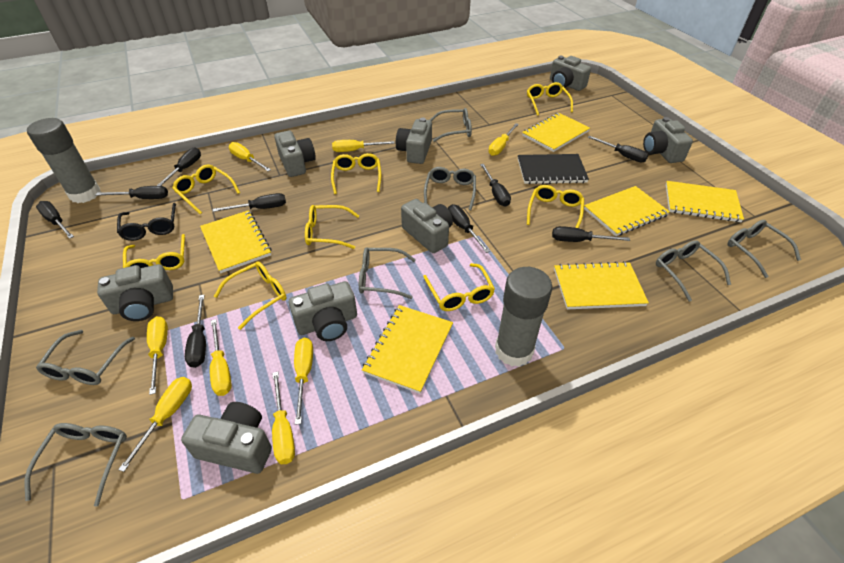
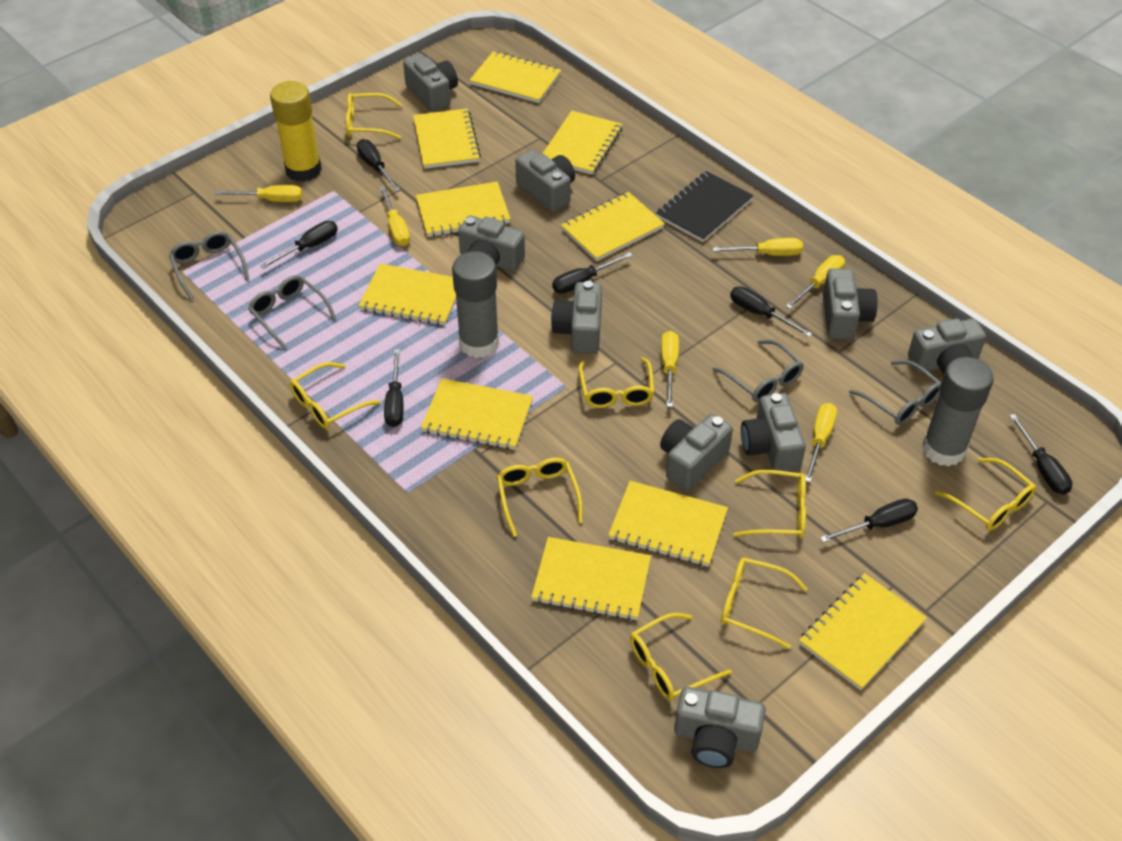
black glasses: [117,203,176,241] = 1 -> none = 0
black screwdriver: [36,201,74,239] [96,186,168,199] [157,147,201,186] [185,295,206,368] [213,193,286,212] [448,204,490,253] [480,164,511,206] [552,226,630,242] [588,136,648,163] = 9 -> [260,221,338,269] [357,139,400,191] [384,349,404,427] [552,252,633,294] [730,286,812,337] [820,499,918,543] [1009,414,1072,495] = 7
grey camera: [97,264,173,321] [181,402,272,474] [274,131,316,177] [289,281,357,341] [396,117,432,164] [401,199,453,253] [550,56,591,91] [643,117,693,163] = 8 -> [403,54,458,112] [458,216,525,271] [515,149,575,212] [551,281,602,354] [660,414,733,491] [674,687,766,768] [741,393,806,472] [823,268,878,340] [908,318,986,375] = 9
grey glasses: [24,423,127,506] [36,330,135,385] [359,248,416,299] [424,167,476,210] [430,108,472,142] [656,240,731,302] [728,220,801,278] = 7 -> [169,231,249,300] [248,275,336,350] [712,339,804,402] [849,360,941,425] = 4
yellow glue stick: none = 0 -> [270,81,322,182] = 1
yellow notebook: [200,210,272,273] [362,305,453,394] [522,113,590,152] [554,261,649,309] [584,186,670,236] [666,181,744,222] = 6 -> [359,264,456,326] [413,109,481,169] [416,182,510,237] [421,378,533,450] [469,51,561,103] [531,537,651,620] [542,111,623,175] [561,192,665,262] [608,481,728,567] [799,573,927,690] = 10
yellow screwdriver: [118,377,192,472] [147,316,168,395] [210,319,232,396] [229,142,271,171] [272,372,295,464] [294,338,313,425] [332,140,394,152] [488,123,519,156] = 8 -> [215,185,303,202] [380,186,410,246] [661,331,679,407] [712,238,803,256] [786,255,845,309] [805,403,837,482] = 6

